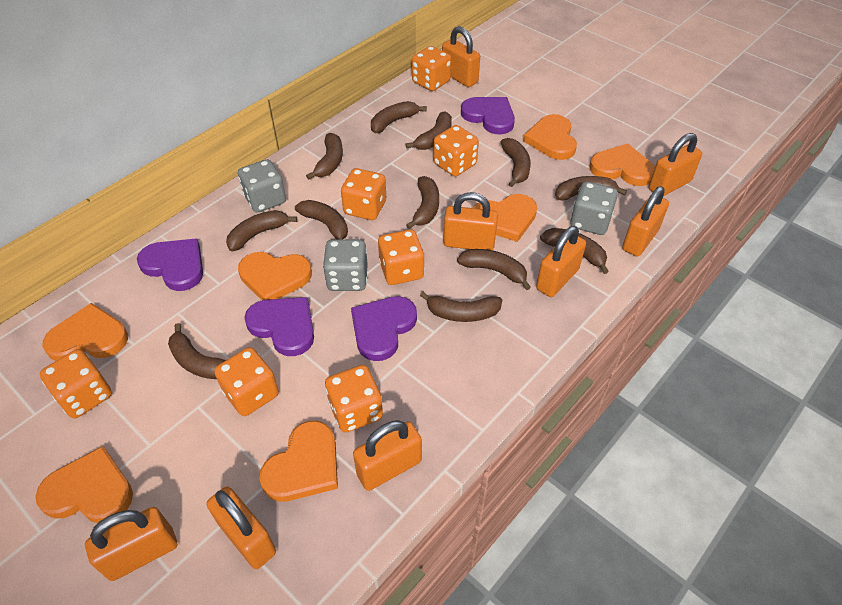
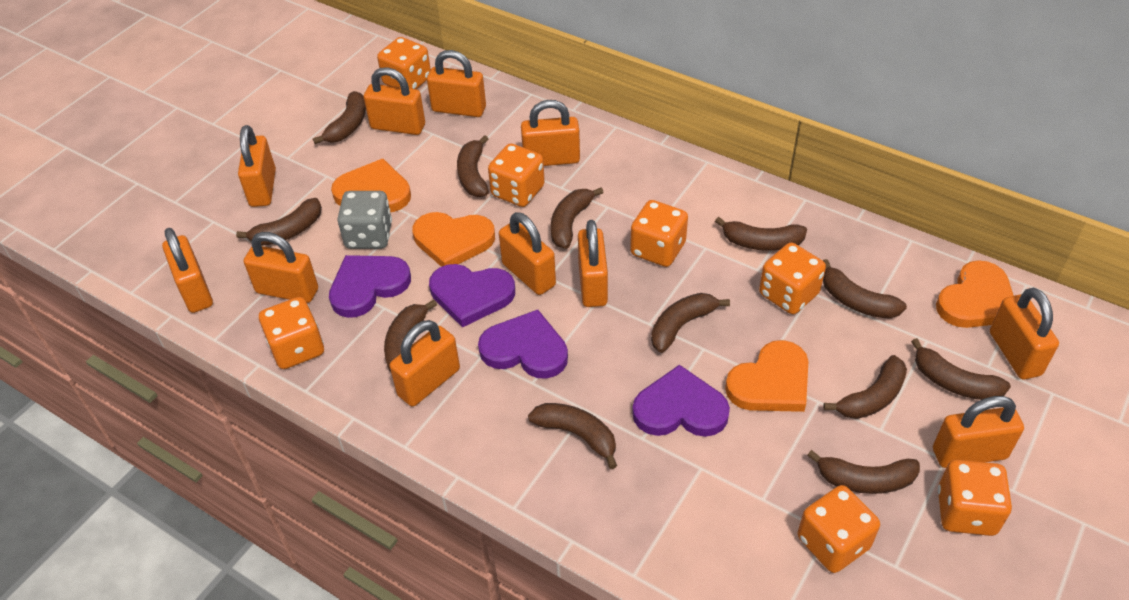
grey dice: [238,159,286,213] [323,239,368,291] [570,182,618,235] = 3 -> [338,191,392,249] = 1
orange heart: [35,446,133,523] [43,303,128,361] [238,252,312,300] [259,421,338,501] [473,194,537,242] [523,114,577,160] [590,144,655,186] = 7 -> [331,159,411,212] [412,212,495,267] [725,340,808,412] [936,260,1014,328] = 4
orange padlock: [85,507,177,581] [206,486,276,569] [353,420,422,491] [442,26,480,87] [443,192,498,250] [536,226,586,297] [622,186,669,257] [649,133,702,196] = 8 -> [162,228,213,313] [238,125,276,207] [244,232,318,303] [364,67,425,135] [390,320,460,406] [427,50,486,117] [499,212,556,295] [521,100,580,166] [578,220,608,307] [933,396,1024,468] [990,287,1059,379] = 11

